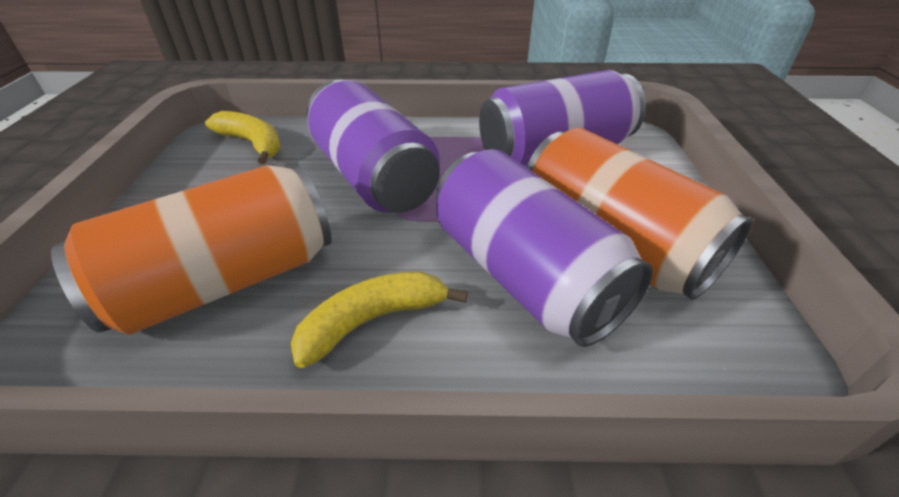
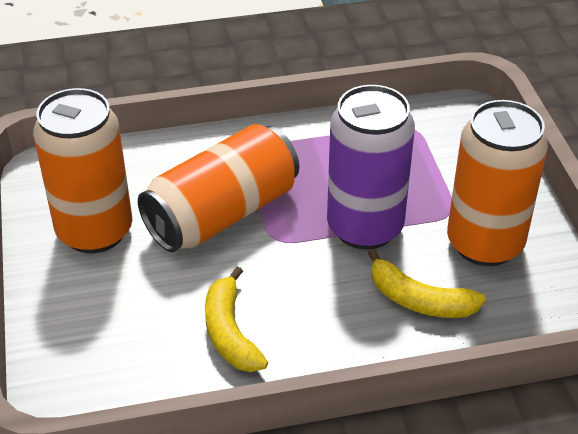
orange can: [51,165,332,335] [527,128,753,300] = 2 -> [33,88,132,253] [138,124,299,252] [447,100,548,266] = 3
purple can: [307,80,440,213] [436,149,653,347] [479,70,646,166] = 3 -> [327,85,415,250] = 1

